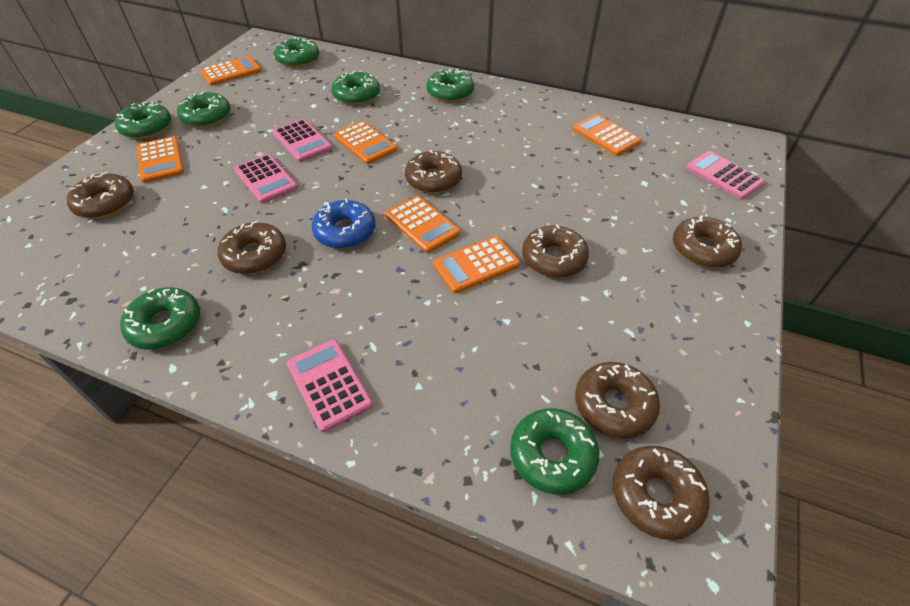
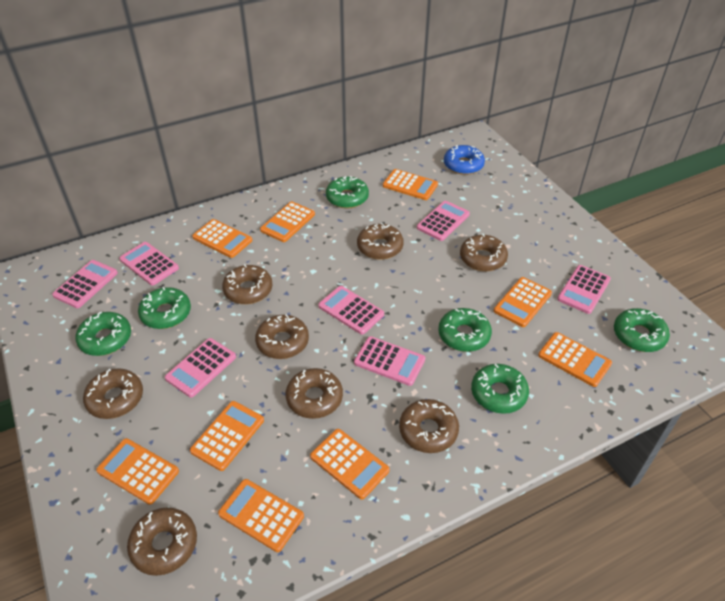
brown donut: [67,172,134,219] [218,221,286,274] [405,150,462,194] [522,224,589,278] [575,362,660,438] [613,446,710,540] [673,215,742,268] = 7 -> [83,368,143,419] [127,508,197,576] [222,264,272,304] [255,314,309,359] [286,368,343,419] [357,223,404,260] [399,399,459,453] [460,234,508,271] = 8
green donut: [115,102,171,139] [120,287,200,350] [177,91,231,128] [274,37,319,68] [332,70,380,105] [426,69,474,102] [510,408,599,494] = 7 -> [75,312,131,356] [138,287,191,329] [326,176,369,208] [438,308,492,352] [471,364,529,414] [614,308,670,352] = 6
orange calculator: [137,136,184,183] [200,56,261,86] [334,121,397,164] [385,196,461,253] [433,236,520,293] [573,114,641,156] = 6 -> [96,438,179,505] [190,401,264,471] [192,219,252,258] [218,479,304,552] [260,201,315,242] [310,429,390,499] [383,169,438,200] [494,277,552,327] [538,332,612,387] = 9
pink calculator: [234,154,298,204] [273,119,332,162] [287,339,373,432] [686,151,765,200] = 4 -> [52,260,118,308] [119,242,179,285] [165,338,236,398] [318,286,384,335] [354,336,425,386] [417,201,470,241] [557,265,611,314] = 7

